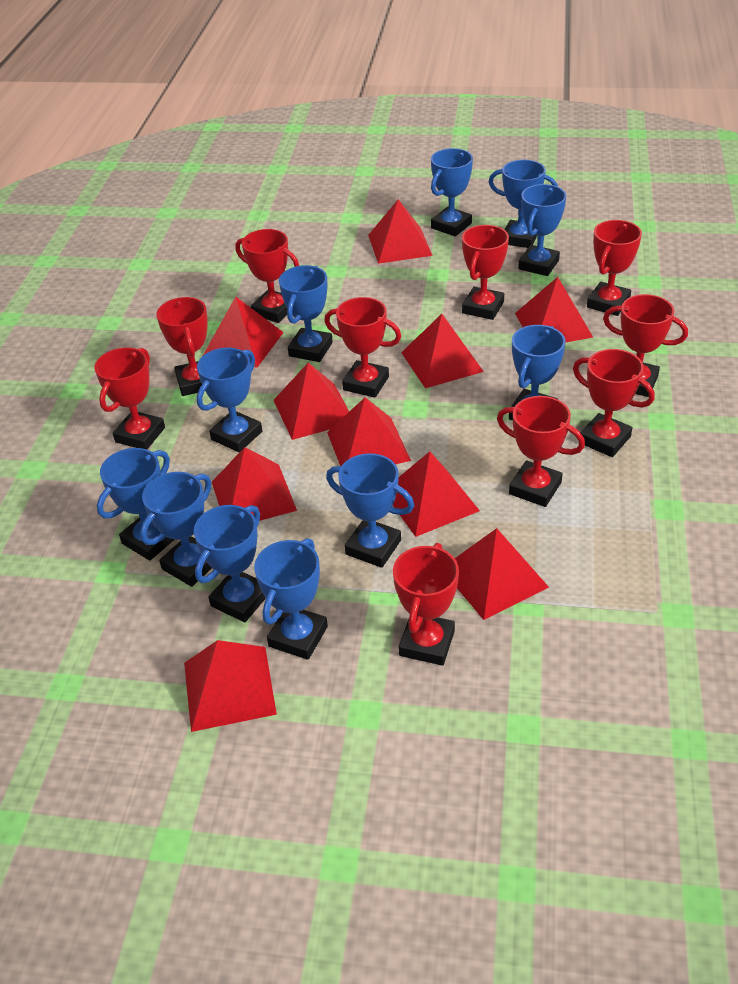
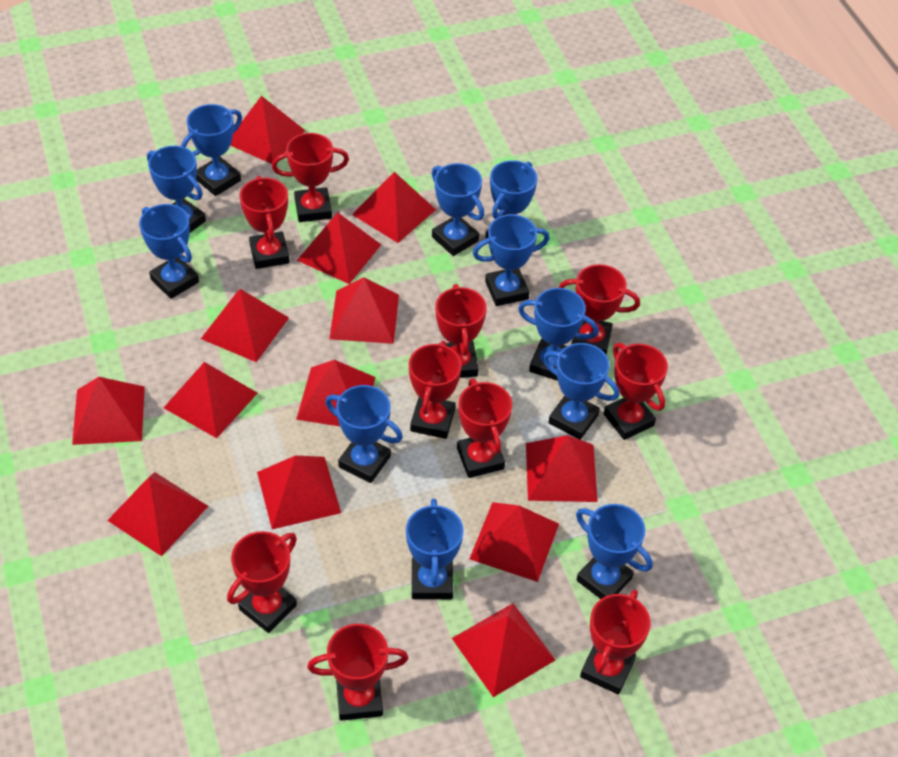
red pyramid: [184,640,277,732] [203,297,284,368] [212,447,297,521] [273,363,349,440] [327,397,411,466] [368,199,433,264] [393,451,480,537] [401,314,484,388] [455,528,549,620] [515,277,593,343] = 10 -> [72,377,145,445] [107,472,208,556] [164,362,258,438] [201,289,289,362] [230,96,305,164] [257,455,341,529] [296,360,375,426] [297,212,381,284] [330,277,399,344] [352,172,436,243] [452,603,555,697] [469,502,559,582] [526,435,598,502] = 13

